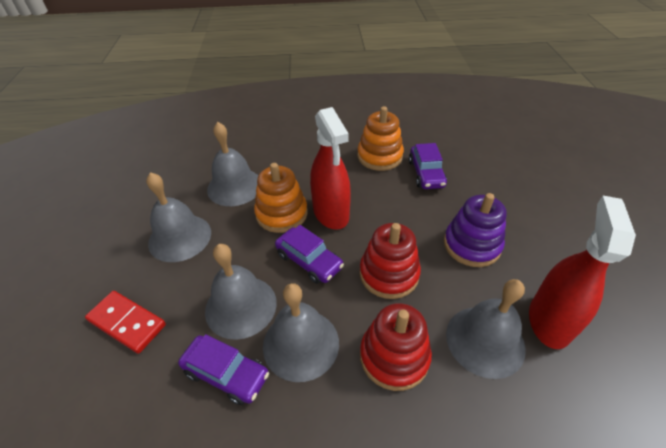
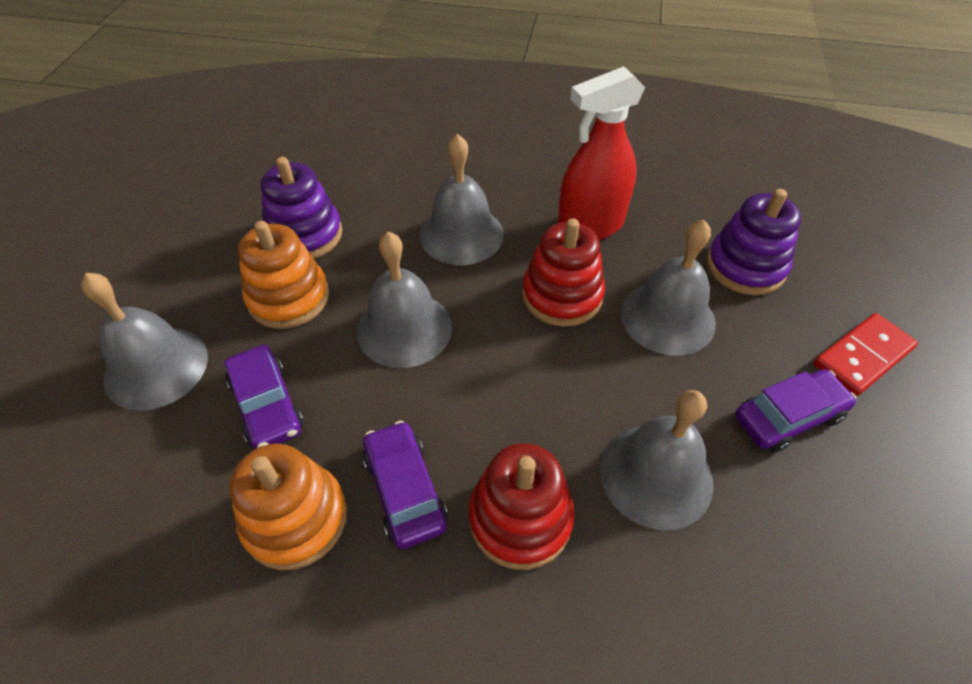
purple stacking toy: [444,193,507,267] = 1 -> [261,157,342,259] [707,189,801,295] = 2
red spray bottle: [310,107,351,230] [529,196,636,349] = 2 -> [558,66,645,240] = 1

